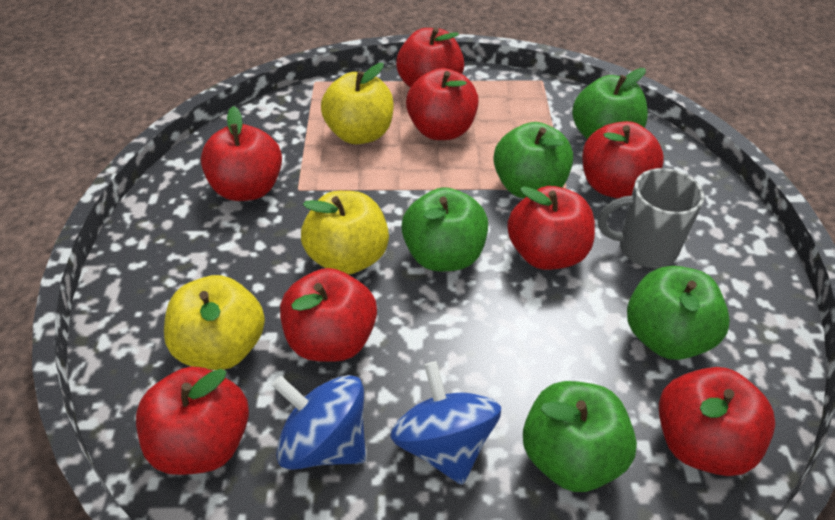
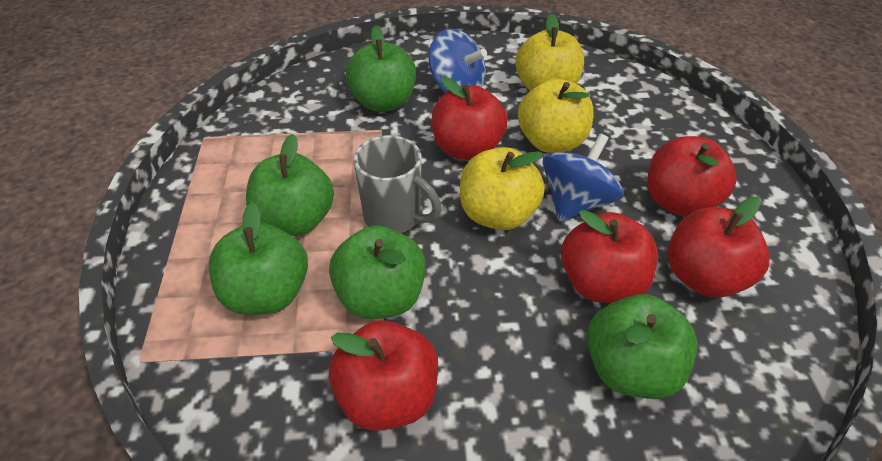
red apple: [136,366,249,475] [201,106,282,201] [280,268,377,362] [396,28,464,88] [406,68,479,140] [507,186,595,270] [582,121,664,199] [659,367,775,476] = 8 -> [329,320,438,431] [432,76,507,160] [561,210,658,303] [648,136,737,217] [668,197,769,298] = 5

